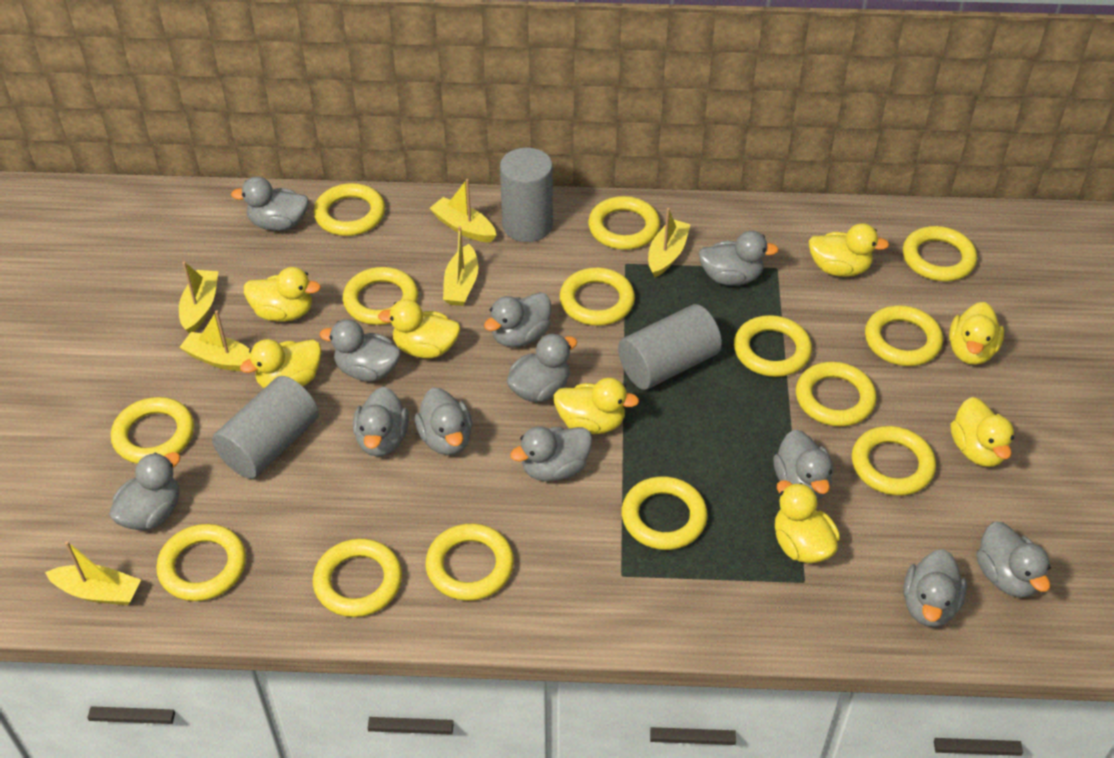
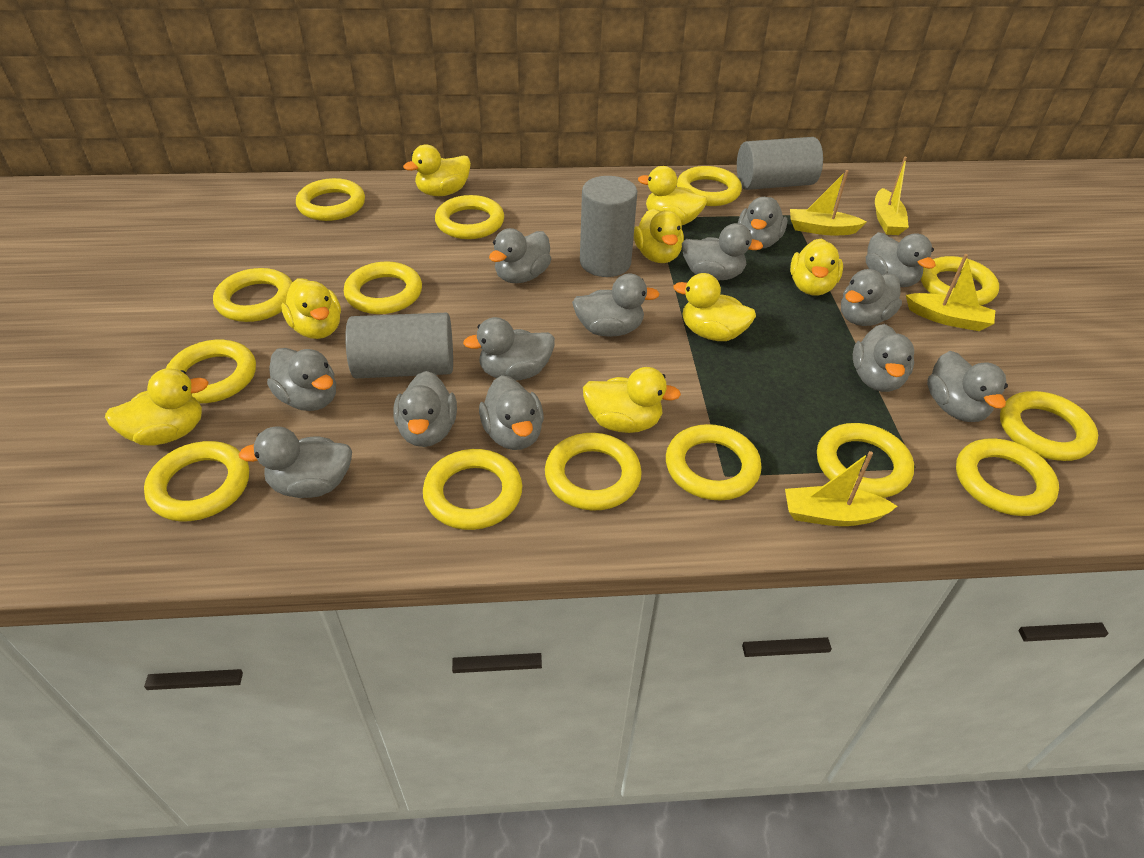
grey duck: [109,452,181,530] [231,176,309,231] [320,319,401,381] [353,387,409,457] [415,387,472,455] [484,292,551,347] [507,333,577,402] [510,426,592,481] [698,231,779,286] [773,430,833,500] [903,549,967,627] [976,522,1051,598] = 12 -> [238,427,352,498] [267,348,336,411] [393,371,457,447] [463,317,555,381] [479,375,544,450] [489,228,551,283] [572,273,660,337] [682,223,763,281] [738,197,787,249] [841,269,902,326] [853,324,914,392] [866,232,936,287] [927,351,1008,422] = 13
yellow boat: [45,541,141,605] [179,261,218,333] [179,310,250,371] [430,179,496,242] [443,226,478,306] [648,208,691,278] = 6 -> [785,451,897,526] [790,170,866,235] [875,157,909,235] [906,254,996,331] = 4

